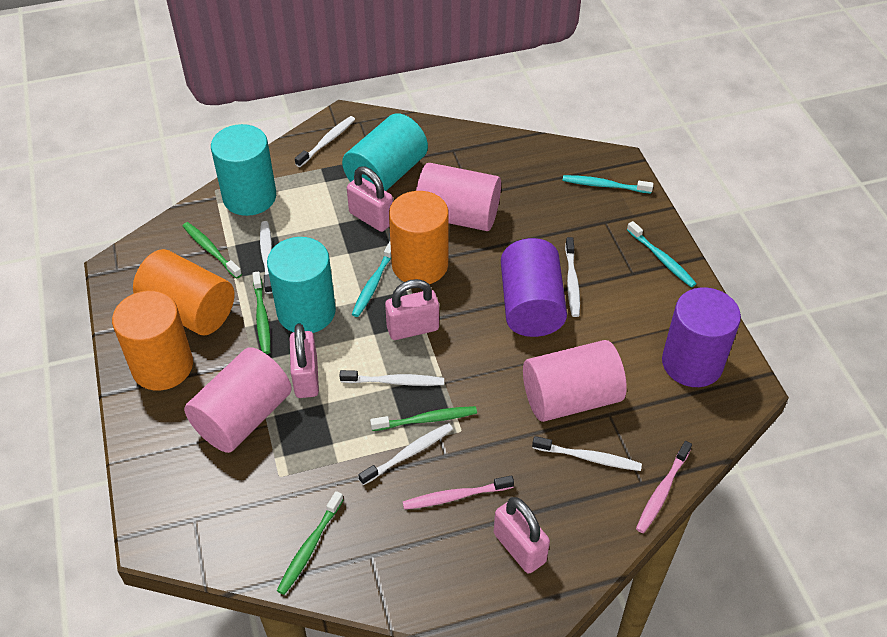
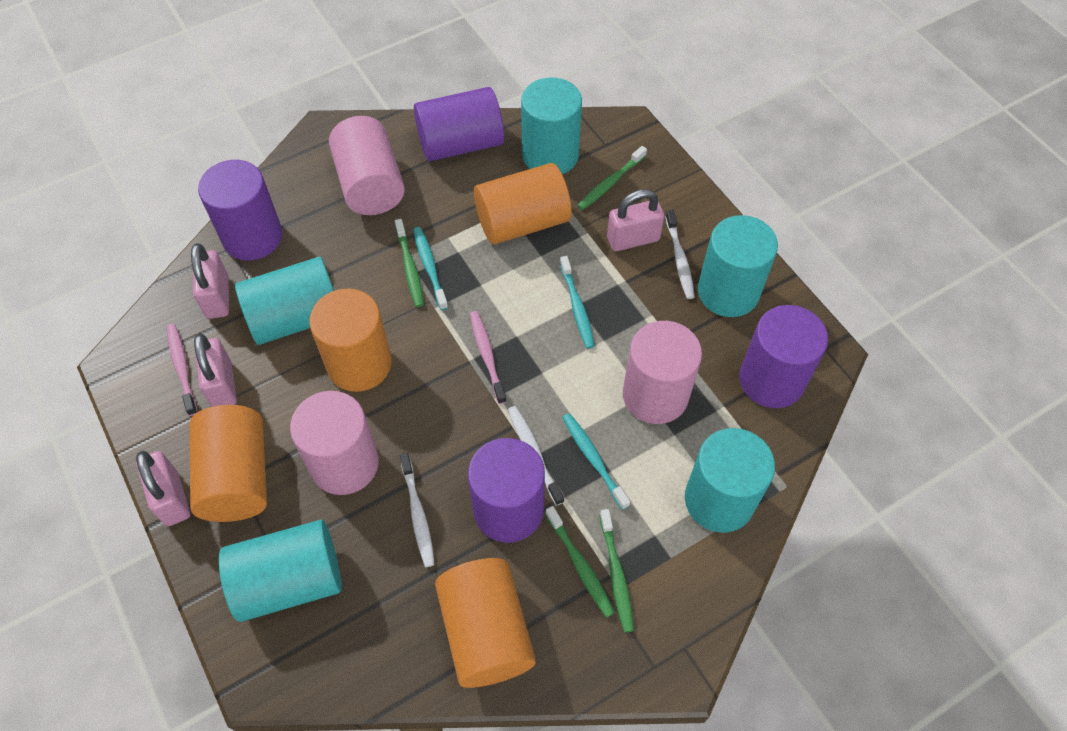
orange cylinder: [112,290,193,391] [133,249,234,335] [389,191,449,284] = 3 -> [189,405,267,522] [309,288,392,392] [435,558,536,688] [474,163,572,244] = 4
purple cylinder: [501,238,567,337] [662,287,741,387] = 2 -> [198,160,283,260] [414,87,504,161] [468,438,545,543] [739,305,828,408] = 4
turquoise cylinder: [211,124,276,216] [267,237,336,333] [342,113,428,191] = 3 -> [219,520,342,622] [235,257,334,345] [521,77,582,174] [685,428,775,533] [698,215,778,317] = 5
white toothbrush: [260,221,272,294] [295,116,355,167] [339,370,444,386] [358,423,453,485] [532,436,642,471] [565,237,580,317] = 6 -> [400,453,435,567] [508,406,564,506] [665,210,695,299] = 3

